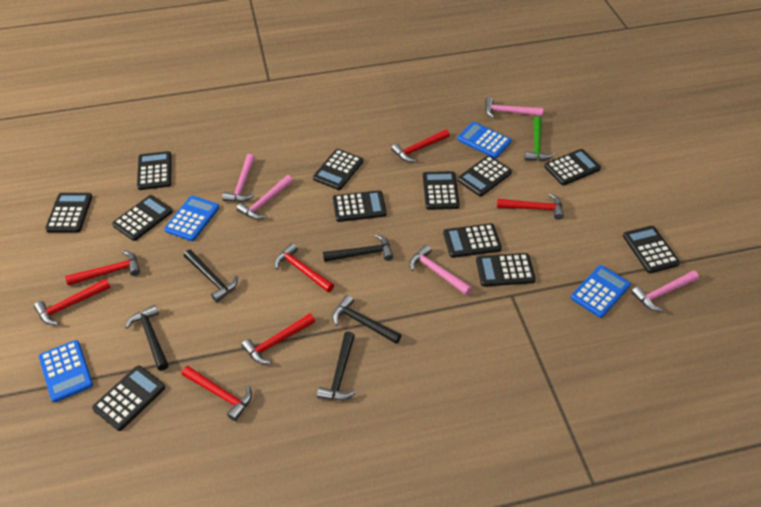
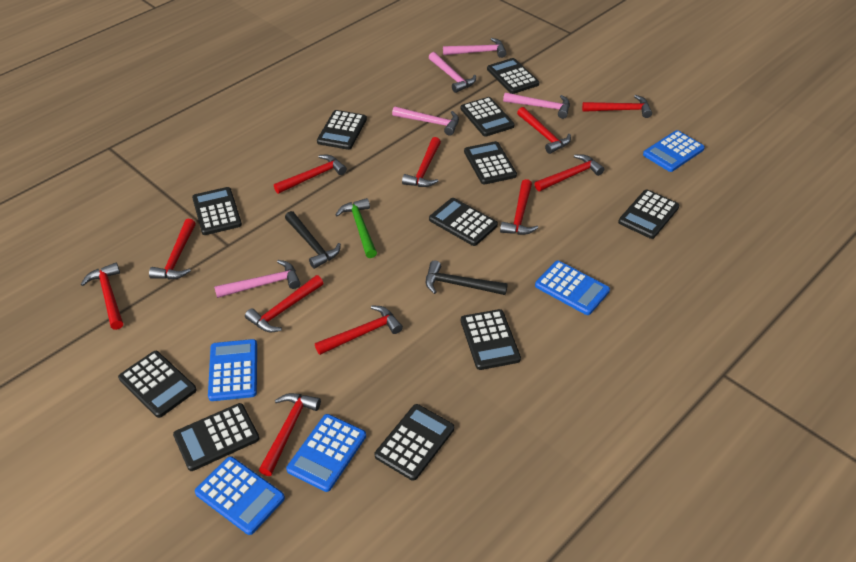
black calculator: [45,193,92,233] [92,365,165,431] [112,195,173,241] [137,151,171,190] [313,149,363,190] [333,190,387,222] [423,171,460,210] [443,223,502,258] [457,156,512,196] [476,253,536,287] [544,149,601,186] [623,226,680,273] = 12 -> [118,351,197,418] [173,403,259,471] [192,187,242,235] [317,110,367,150] [375,404,454,481] [429,198,498,246] [461,97,514,136] [461,309,521,370] [464,141,517,185] [487,58,539,94] [618,189,680,239] = 11
black hammer: [125,305,169,371] [184,250,238,302] [317,332,356,400] [323,234,394,262] [332,295,402,344] = 5 -> [285,211,341,269] [426,260,508,295] = 2
blue calculator: [39,340,93,402] [164,196,219,241] [457,122,512,158] [571,265,631,318] = 4 -> [195,456,285,535] [208,339,257,401] [286,414,366,492] [535,261,610,315] [643,130,705,172] = 5
red hammer: [34,279,111,325] [65,250,140,286] [182,366,252,421] [242,313,315,364] [274,243,334,292] [391,129,450,162] [497,194,564,220] = 7 -> [81,262,123,330] [149,219,196,279] [245,275,324,332] [259,393,321,476] [274,155,347,194] [315,305,403,355] [402,137,441,187] [500,179,538,235] [517,107,571,154] [534,154,604,191] [582,95,652,118] = 11

